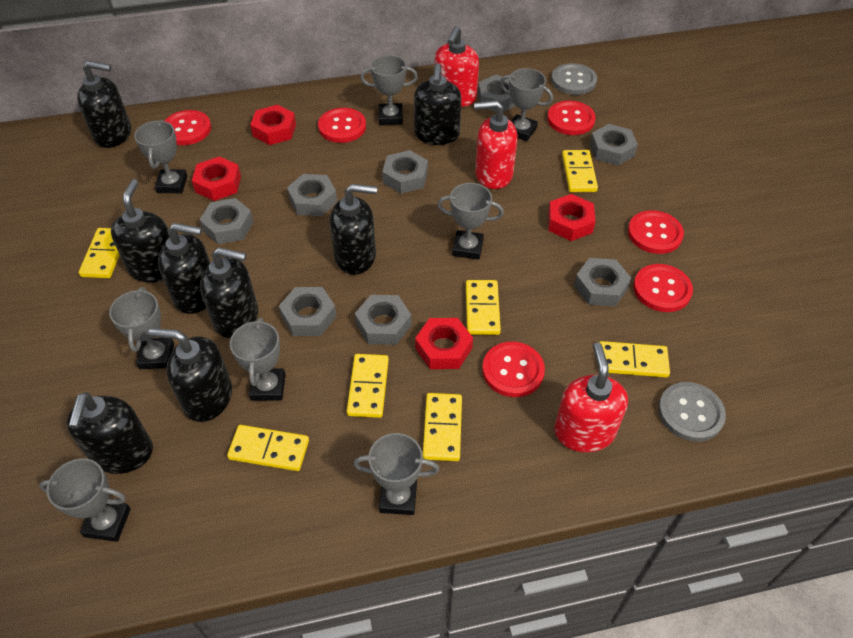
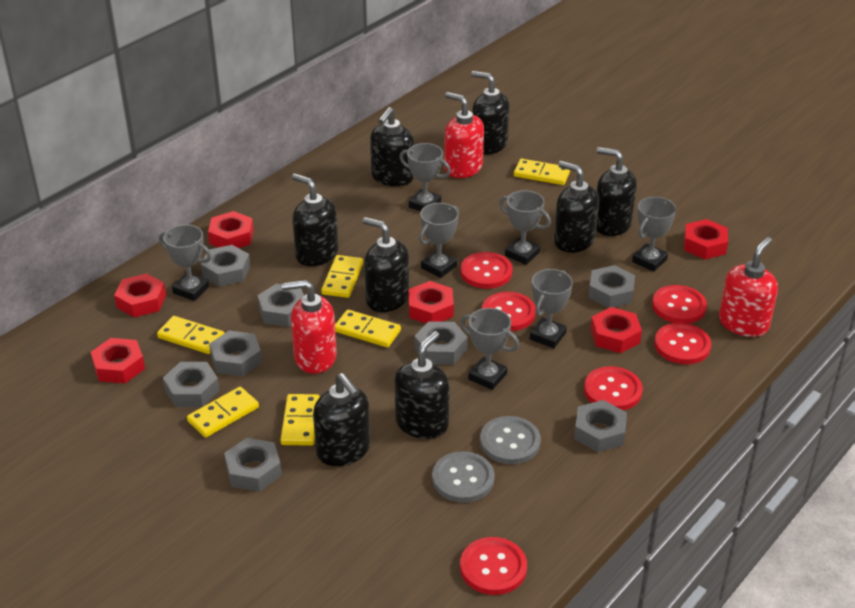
grey trophy: [39,458,131,542] [109,287,174,369] [134,120,187,193] [230,318,286,401] [353,433,439,515] [360,55,418,125] [437,183,504,260] [500,68,553,141] = 8 -> [159,224,212,301] [400,143,451,211] [419,203,459,278] [460,308,519,390] [499,190,551,265] [530,269,573,348] [632,197,676,272] = 7
red nut: [192,156,241,201] [250,105,296,145] [415,318,473,369] [548,194,595,241] = 4 -> [91,338,145,383] [114,273,166,317] [208,211,254,248] [408,281,454,323] [591,307,642,353] [684,219,728,259] = 6
yellow domino: [79,228,120,278] [227,425,309,471] [347,354,389,418] [423,393,462,461] [466,280,501,335] [562,150,598,192] [599,341,670,378] = 7 -> [157,316,224,354] [187,387,259,437] [280,394,320,446] [321,255,363,298] [335,310,401,347] [514,159,570,185] = 6

